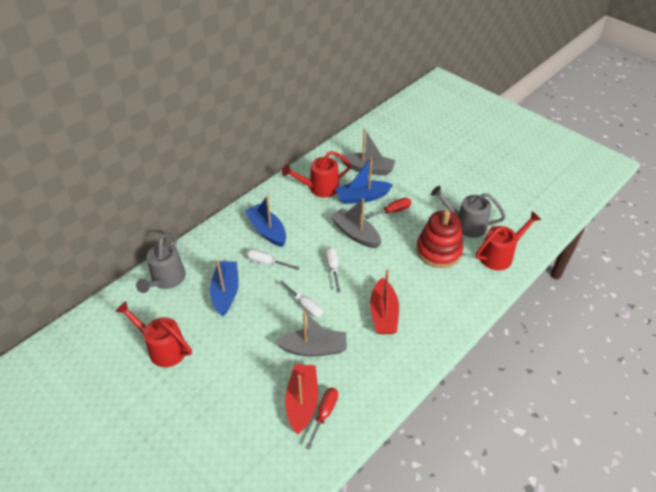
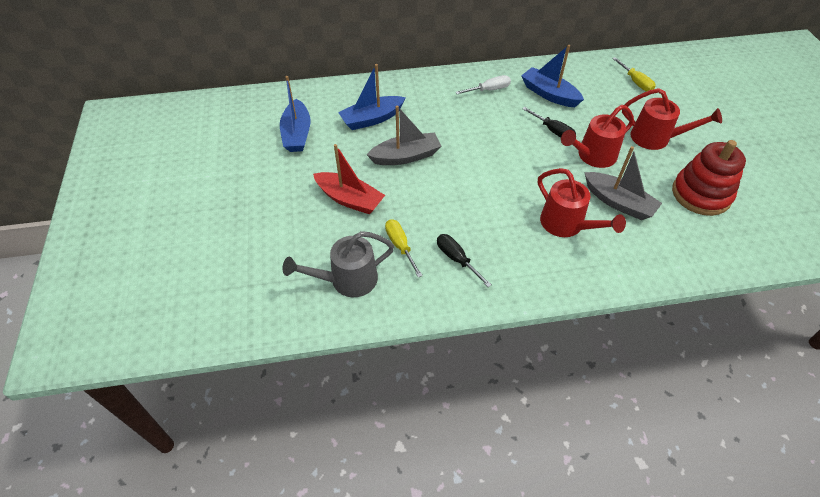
black screwdriver: none = 0 -> [437,234,492,287] [522,107,576,138] = 2
grey boat: [275,311,347,357] [330,198,381,248] [341,129,395,175] = 3 -> [367,105,441,165] [584,146,662,220] = 2
grey watering can: [136,233,186,293] [431,186,506,238] = 2 -> [283,231,394,297] = 1
red boat: [285,364,318,435] [370,269,399,334] = 2 -> [313,144,385,214] = 1
red screwdriver: [305,388,338,449] [365,198,411,219] = 2 -> none = 0
white screwdriver: [246,249,299,270] [279,280,323,318] [326,247,341,293] = 3 -> [455,75,511,94] = 1
yellow screwdriver: none = 0 -> [385,219,423,278] [612,57,656,91] = 2

